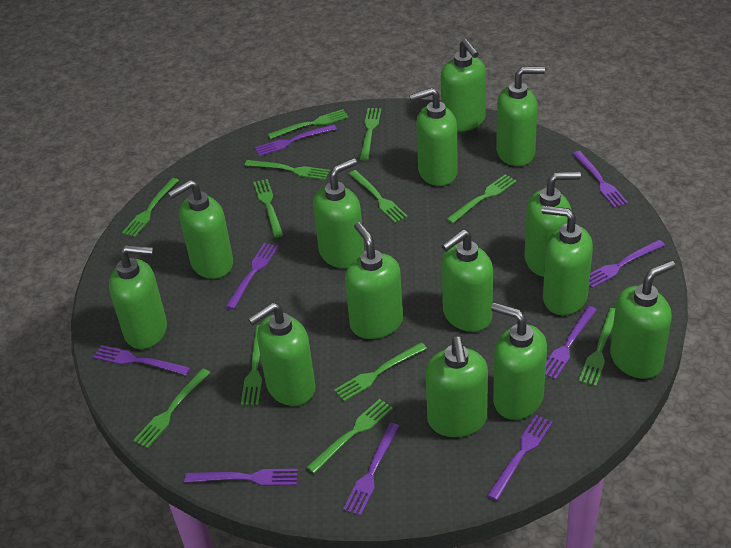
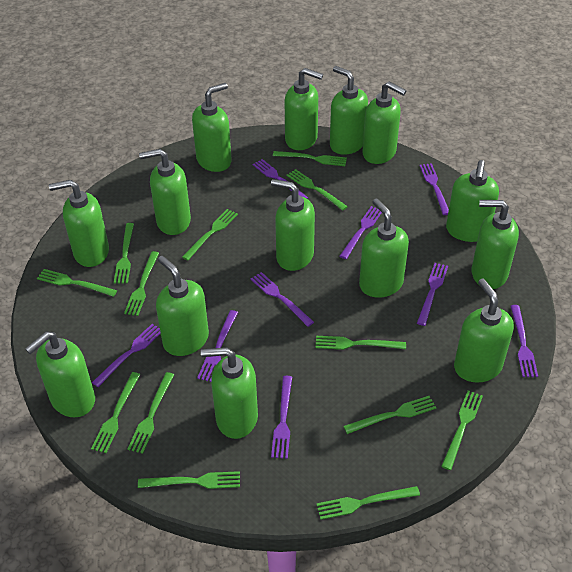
green fork: [122,178,179,237] [133,368,210,448] [241,325,262,405] [245,160,330,180] [253,179,283,237] [268,109,349,139] [306,399,393,474] [334,342,427,401] [349,170,408,223] [360,108,381,161] [446,174,516,224] [579,308,615,386] = 12 -> [37,269,117,297] [91,372,141,453] [114,223,134,284] [124,251,159,316] [127,372,174,454] [138,471,240,489] [182,209,238,261] [273,151,347,166] [286,169,348,211] [316,336,406,350] [317,486,420,520] [344,396,436,434] [441,390,483,470] = 13

